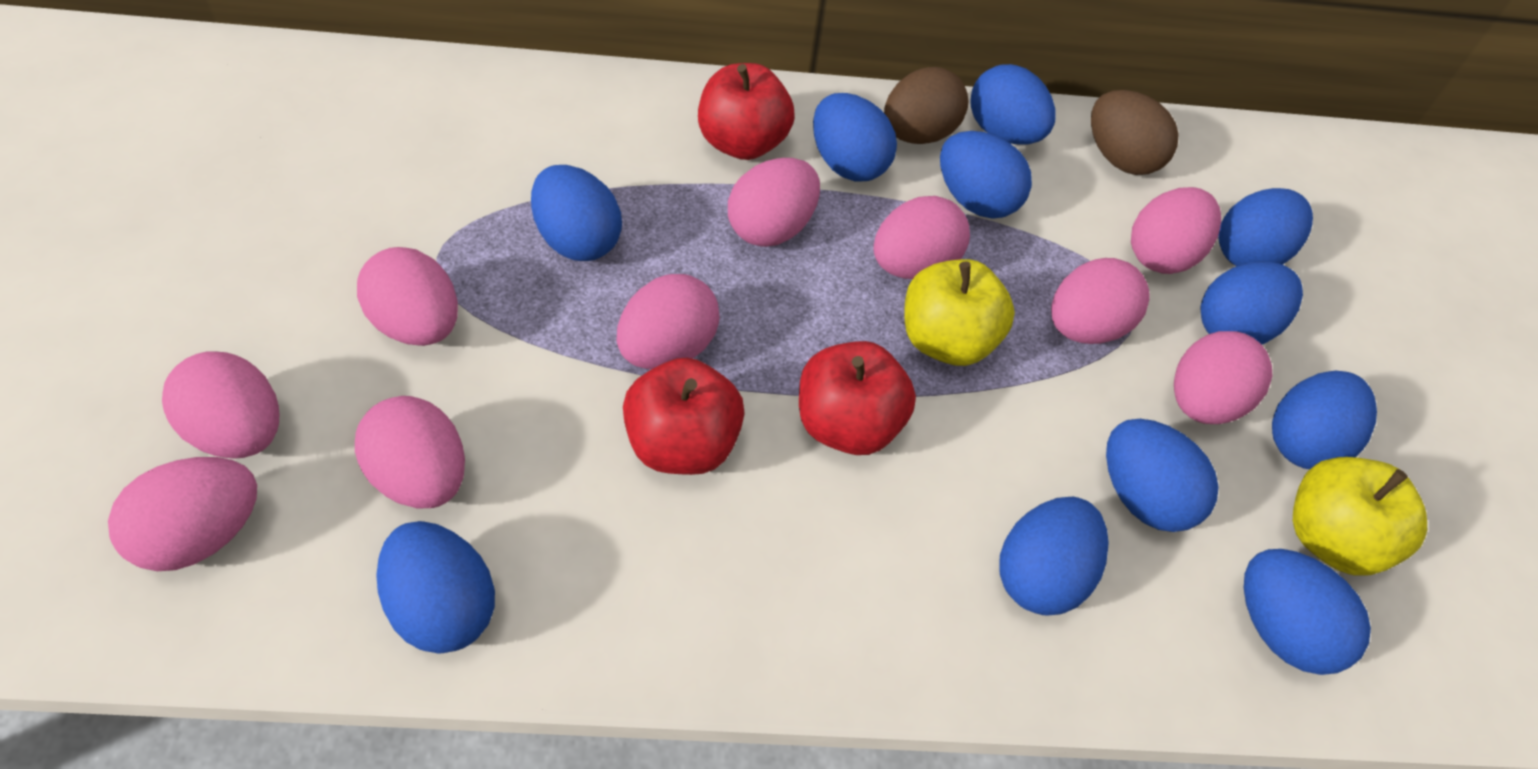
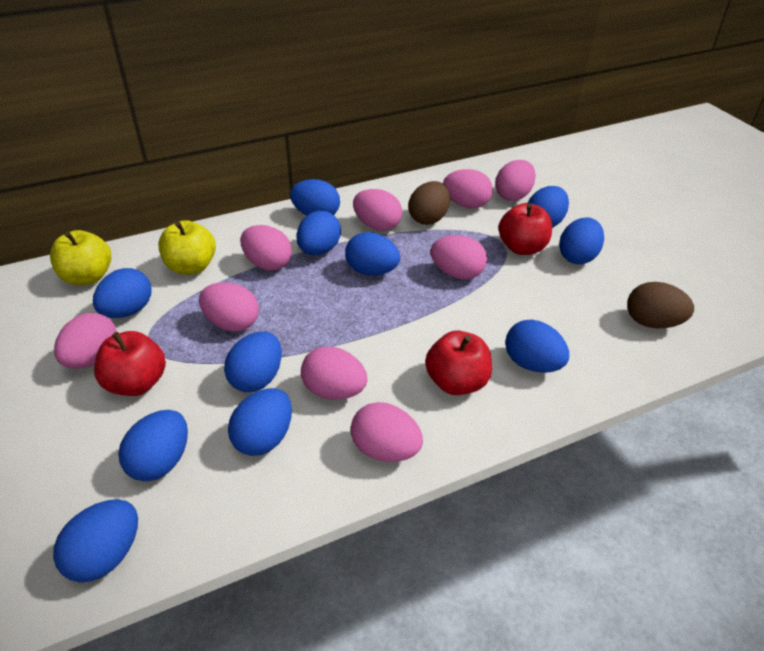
pink egg: [108,457,257,571] [162,351,279,459] [355,396,465,509] [357,247,458,346] [617,274,720,369] [728,158,820,247] [874,196,970,279] [1051,258,1150,344] [1131,187,1221,274] [1174,331,1272,424] = 10 -> [54,313,117,369] [199,282,259,332] [240,225,292,271] [301,347,367,400] [351,402,423,462] [353,189,402,231] [430,235,487,280] [443,169,493,208] [495,160,536,201] = 9

